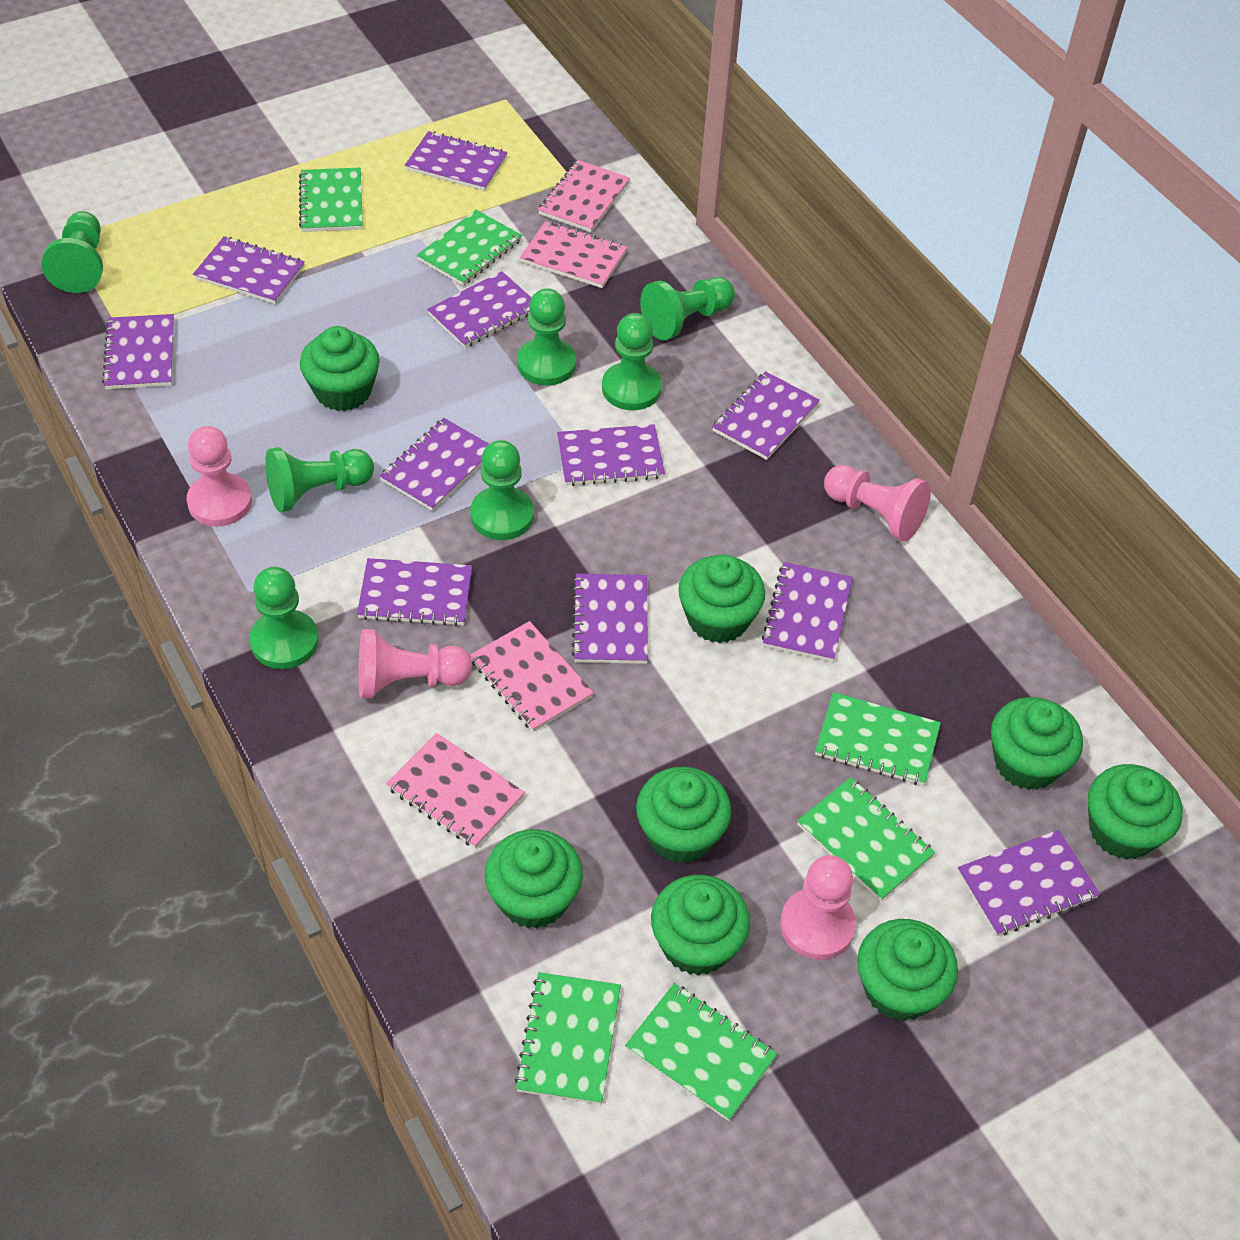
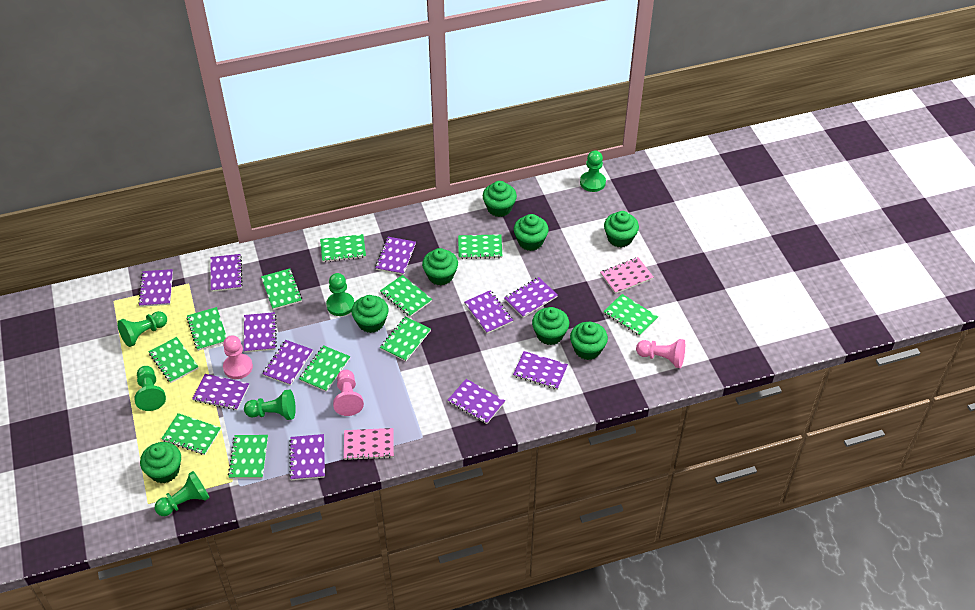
green notebook: [299,168,363,232] [417,210,522,286] [514,972,621,1104] [625,983,778,1121] [797,777,935,901] [815,692,941,786] = 6 -> [148,337,199,383] [161,413,221,455] [187,307,227,351] [228,435,268,479] [261,269,302,310] [299,345,350,392] [320,234,366,262] [380,275,432,317] [380,317,431,362] [458,234,502,259] [603,294,658,336] = 11
green pawn: [41,211,103,293] [250,567,319,669] [265,447,374,512] [470,440,534,540] [517,288,576,385] [602,313,662,410] [640,277,735,340] = 7 -> [117,311,167,347] [135,366,166,411] [155,471,209,516] [244,389,296,420] [326,273,354,316] [580,151,606,192] = 6
pink notebook: [386,733,525,848] [470,621,594,732] [520,221,627,288] [538,160,630,232] = 4 -> [344,428,394,460] [600,257,654,294] = 2
pink pawn: [186,426,252,526] [358,629,472,698] [780,855,856,960] [824,465,931,542] = 4 -> [223,335,253,379] [333,369,364,416] [636,339,685,368] = 3

